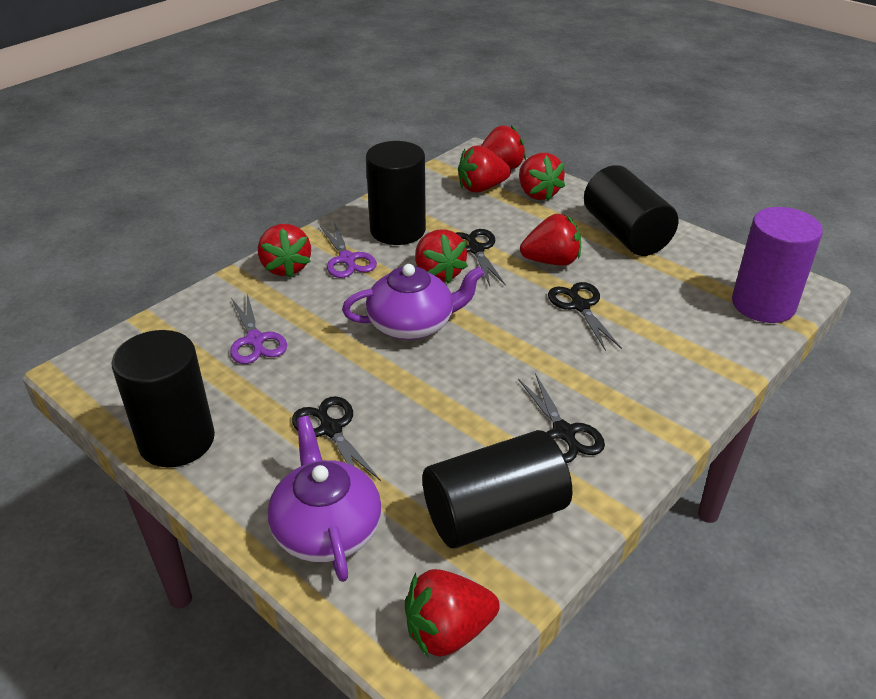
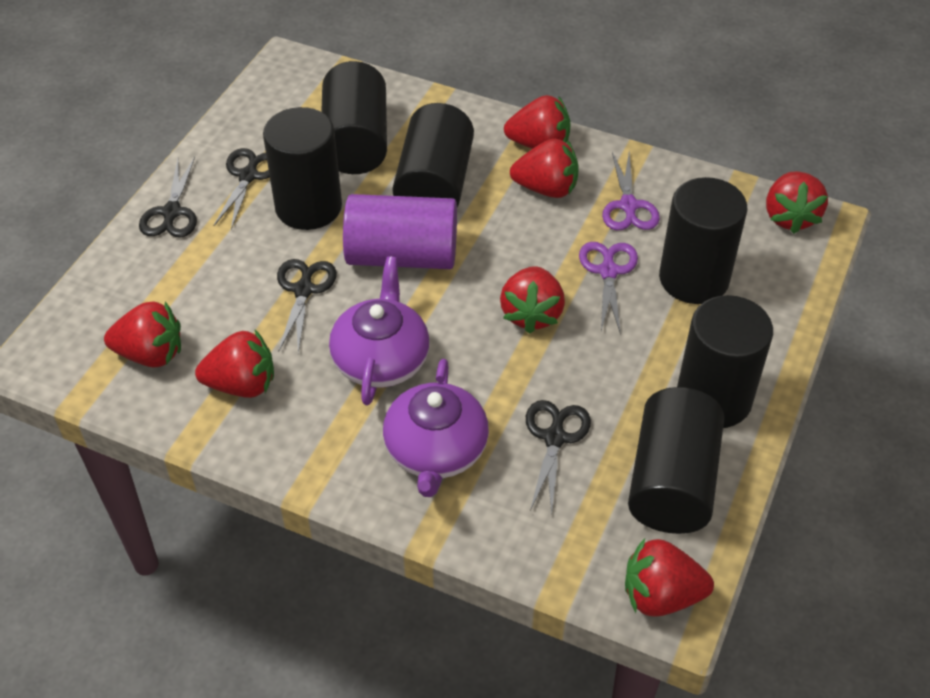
black cylinder: [111,330,215,467] [366,141,426,245] [423,430,572,548] [584,165,678,256] = 4 -> [263,107,342,230] [321,61,387,174] [392,103,474,207] [628,387,724,534] [659,177,747,304] [677,295,773,428] = 6

